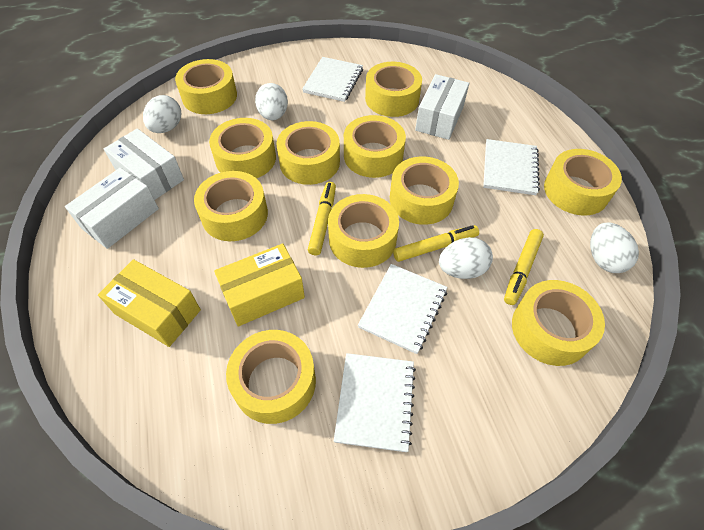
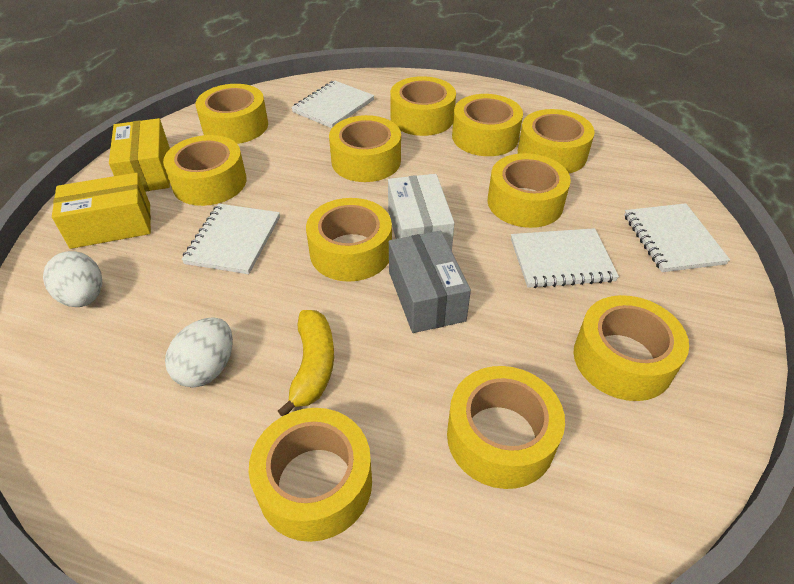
grey box: none = 0 -> [389,231,471,333] = 1
white box: [65,168,159,249] [104,129,184,200] [415,74,469,140] = 3 -> [388,174,455,251] = 1
white egg: [143,95,181,133] [255,83,288,120] [439,237,493,279] [590,222,639,273] = 4 -> [43,251,103,307] [165,317,233,388] = 2
yellow banana: none = 0 -> [278,310,334,416] = 1
yellow marker: [308,182,336,255] [393,225,479,262] [504,229,544,305] = 3 -> none = 0

